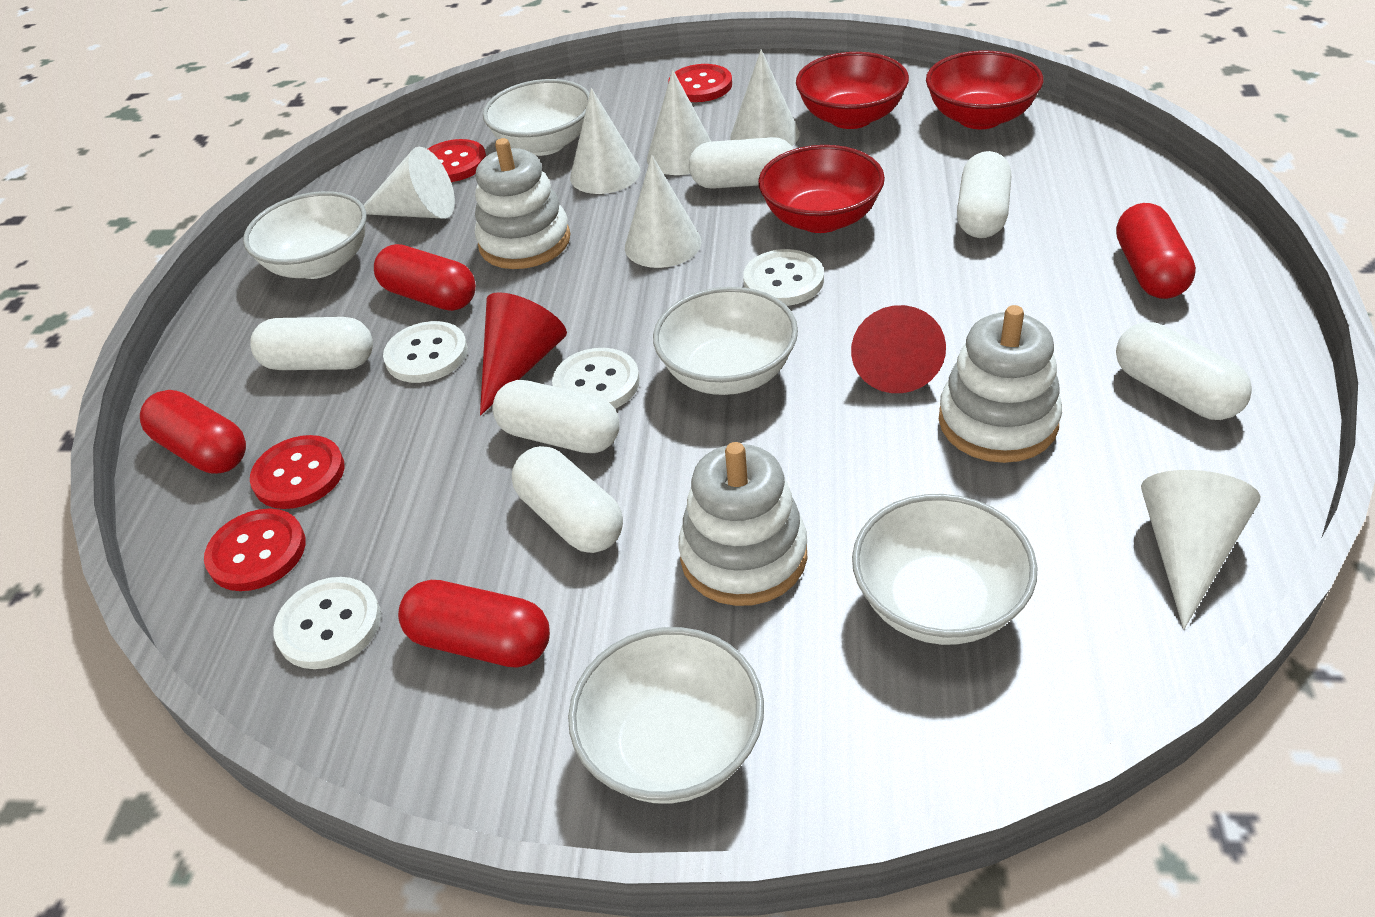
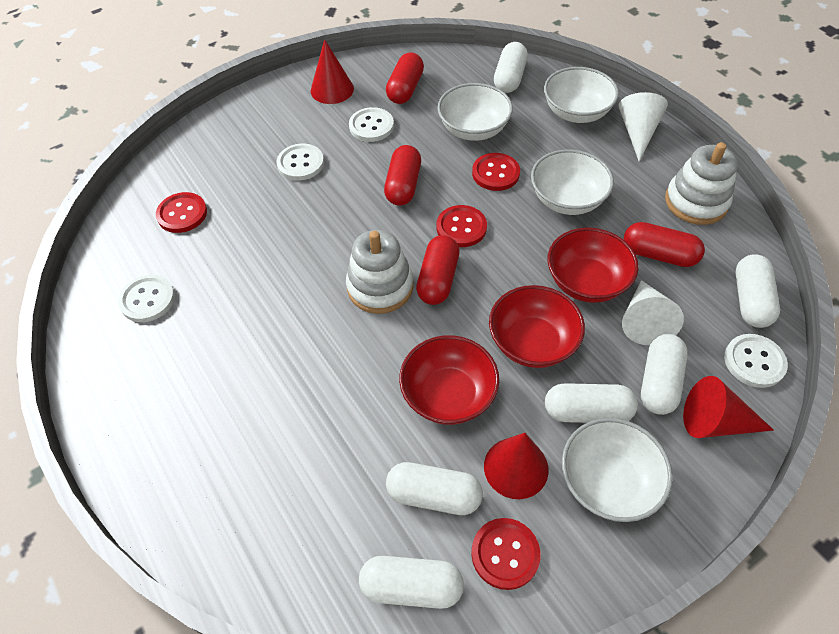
red cone: [480,292,567,415] [851,305,946,393] = 2 -> [311,39,354,104] [484,433,549,499] [683,376,774,438] = 3
white bowl: [243,191,367,279] [483,79,590,156] [568,627,764,804] [653,287,798,395] [852,494,1038,645] = 5 -> [438,83,513,141] [531,149,614,215] [544,67,619,123] [562,418,673,522] = 4
white cone: [364,147,455,219] [570,88,640,194] [625,155,701,268] [647,70,711,175] [730,49,800,146] [1141,470,1260,629] = 6 -> [619,92,668,161] [622,280,684,346] = 2
white stacking toy: [475,138,570,269] [678,442,807,606] [939,305,1062,463] = 3 -> [346,230,413,314] [665,142,738,225] = 2

